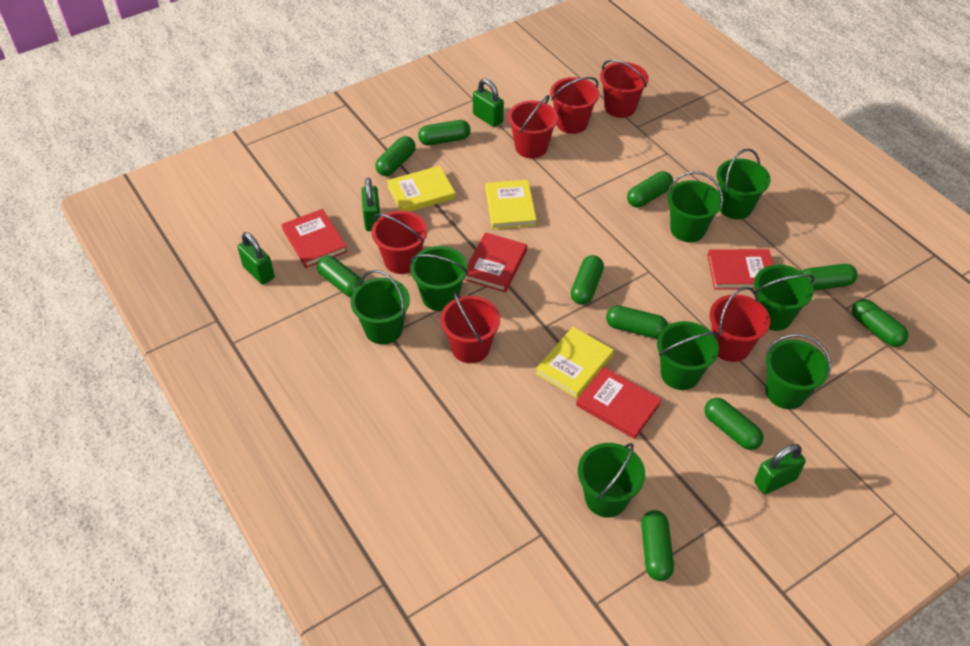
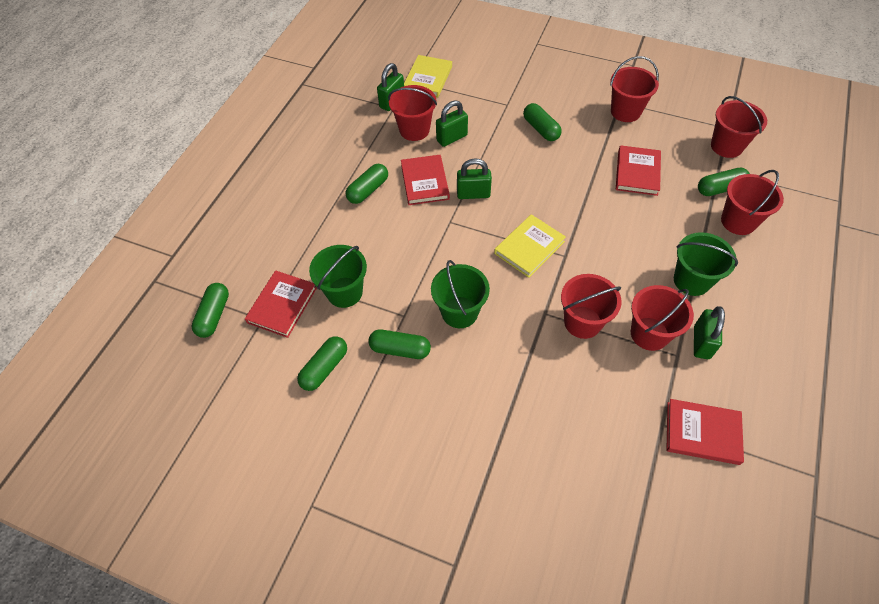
green bucket: [350,270,410,344] [410,246,468,311] [578,443,645,517] [657,321,719,390] [667,171,723,242] [717,149,771,219] [754,265,814,331] [766,334,831,409] = 8 -> [309,245,367,308] [431,260,490,328] [674,232,738,296] = 3
green capsule: [317,256,364,297] [375,136,416,176] [418,120,471,145] [571,255,604,305] [606,305,668,338] [627,171,673,208] [641,510,674,581] [704,398,764,450] [801,264,857,290] [852,299,908,347] = 10 -> [192,283,229,338] [297,336,347,391] [346,164,388,204] [368,329,431,359] [523,103,562,141] [698,168,750,196] = 6
yellow book: [387,166,456,212] [485,180,537,229] [535,327,614,398] = 3 -> [404,55,452,98] [494,214,566,278] = 2

